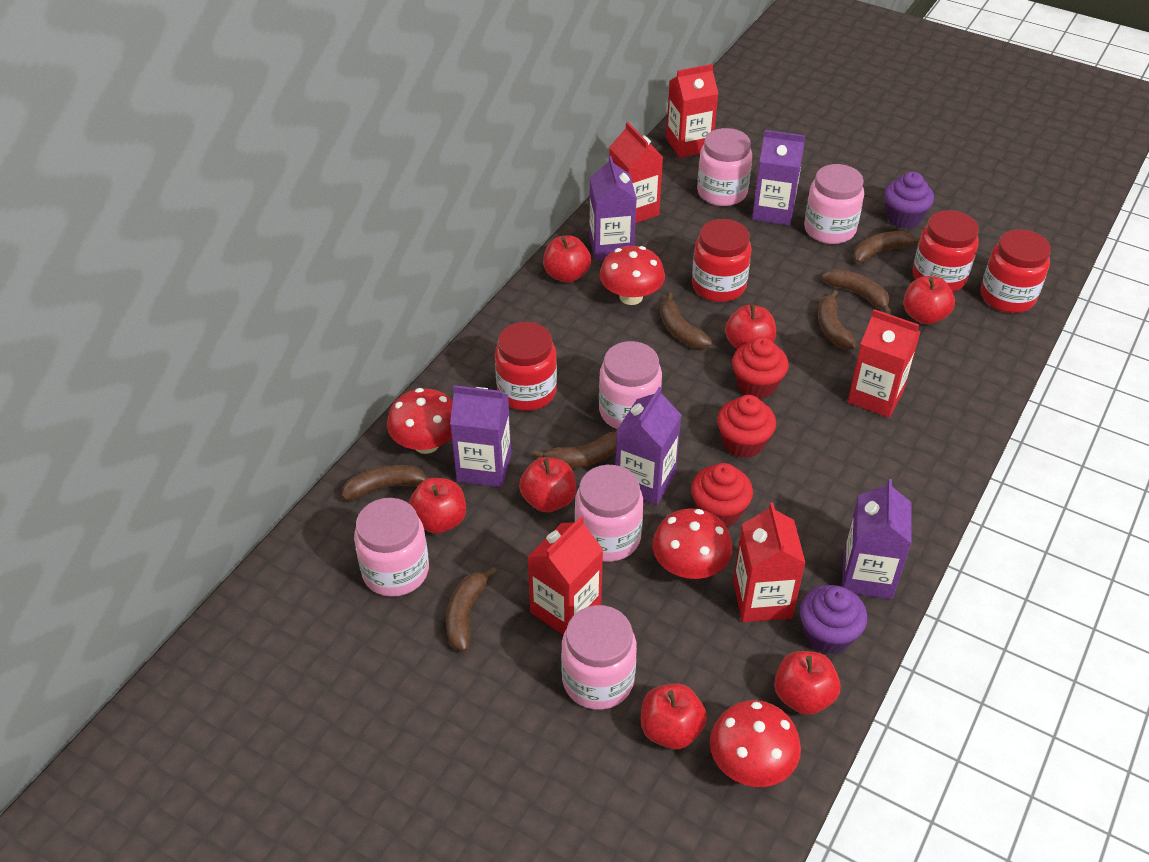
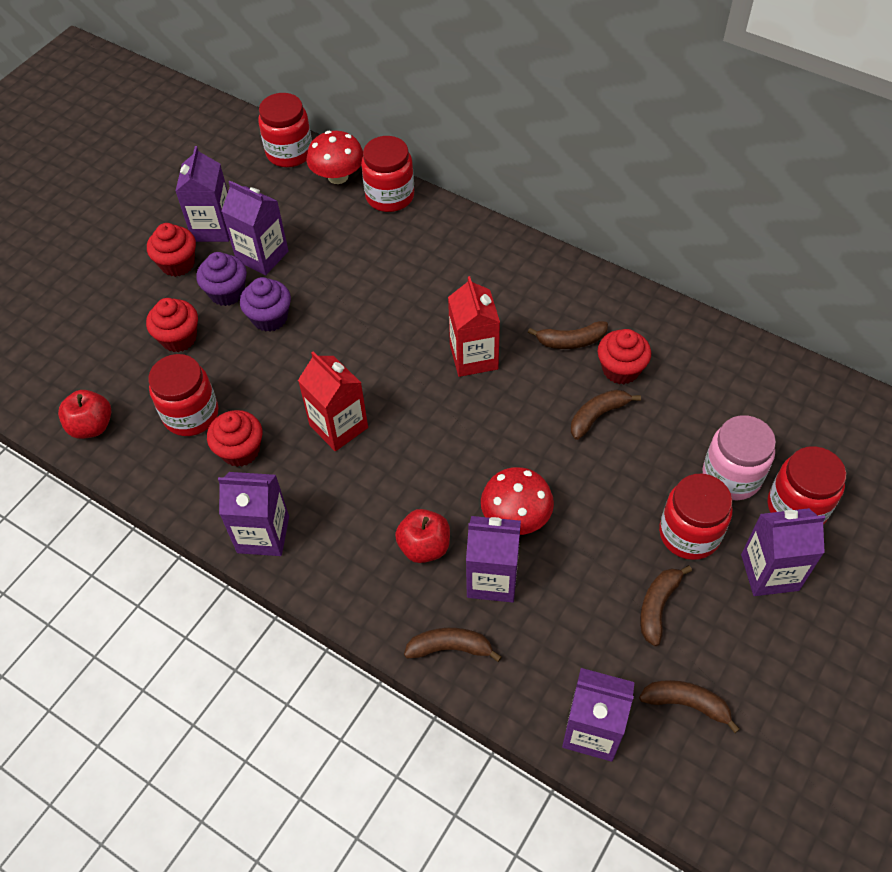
brown banana: [341,465,429,500] [446,567,497,652] [533,432,617,468] [660,293,712,349] [818,290,857,350] [822,269,891,314] [853,231,920,263] = 7 -> [404,628,502,662] [528,321,608,349] [571,389,641,440] [639,680,740,733] [640,566,692,646] = 5
pink jar: [354,498,429,597] [561,605,637,710] [575,465,643,562] [599,341,662,429] [697,128,752,206] [804,164,864,244] = 6 -> [703,415,776,500] = 1
purple carton: [450,385,511,487] [589,156,637,261] [615,387,681,505] [752,130,805,225] [842,479,912,599] = 5 -> [175,146,230,242] [218,472,289,556] [222,181,288,275] [466,516,521,603] [562,668,635,762] [741,508,825,596] = 6
red apple: [409,478,466,534] [519,457,576,512] [543,235,591,283] [641,683,707,749] [725,304,776,349] [774,651,841,715] [903,276,955,324] = 7 -> [58,390,111,439] [395,509,450,563] = 2
red carton: [527,516,603,635] [609,122,663,223] [666,64,719,158] [733,502,806,622] [847,309,921,418] = 5 -> [298,352,368,451] [448,276,500,377] = 2
red cupcake: [691,463,753,527] [717,395,776,458] [732,337,789,399] = 3 -> [146,298,198,352] [147,223,196,277] [207,410,262,467] [598,329,651,384] = 4
red jar: [495,322,557,411] [692,219,752,302] [913,210,979,292] [981,229,1051,313] = 4 -> [148,354,218,436] [258,93,312,167] [361,136,414,212] [659,474,732,560] [768,446,846,525] = 5
red mushroom: [387,388,453,454] [599,246,665,305] [652,508,732,579] [710,700,801,787] = 4 -> [307,131,363,184] [481,467,554,535] = 2

